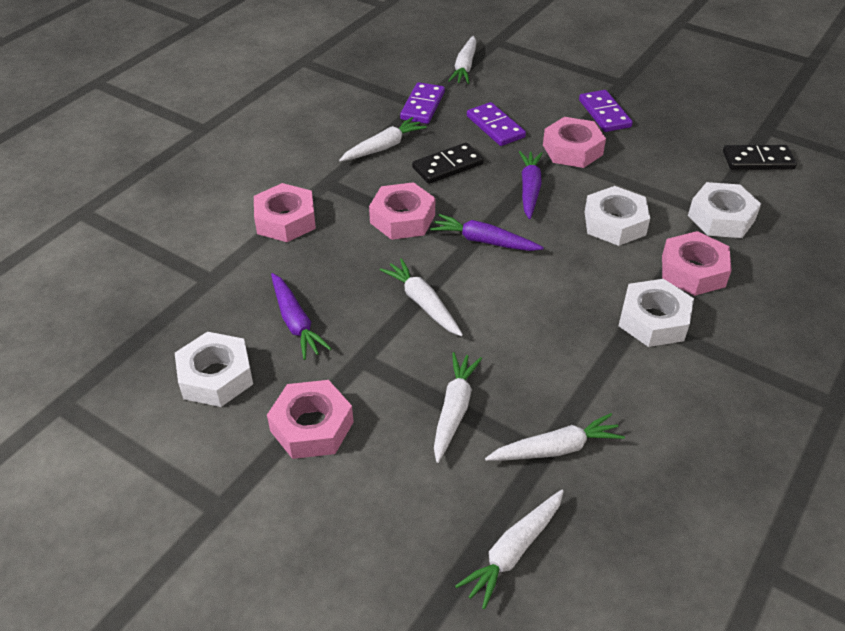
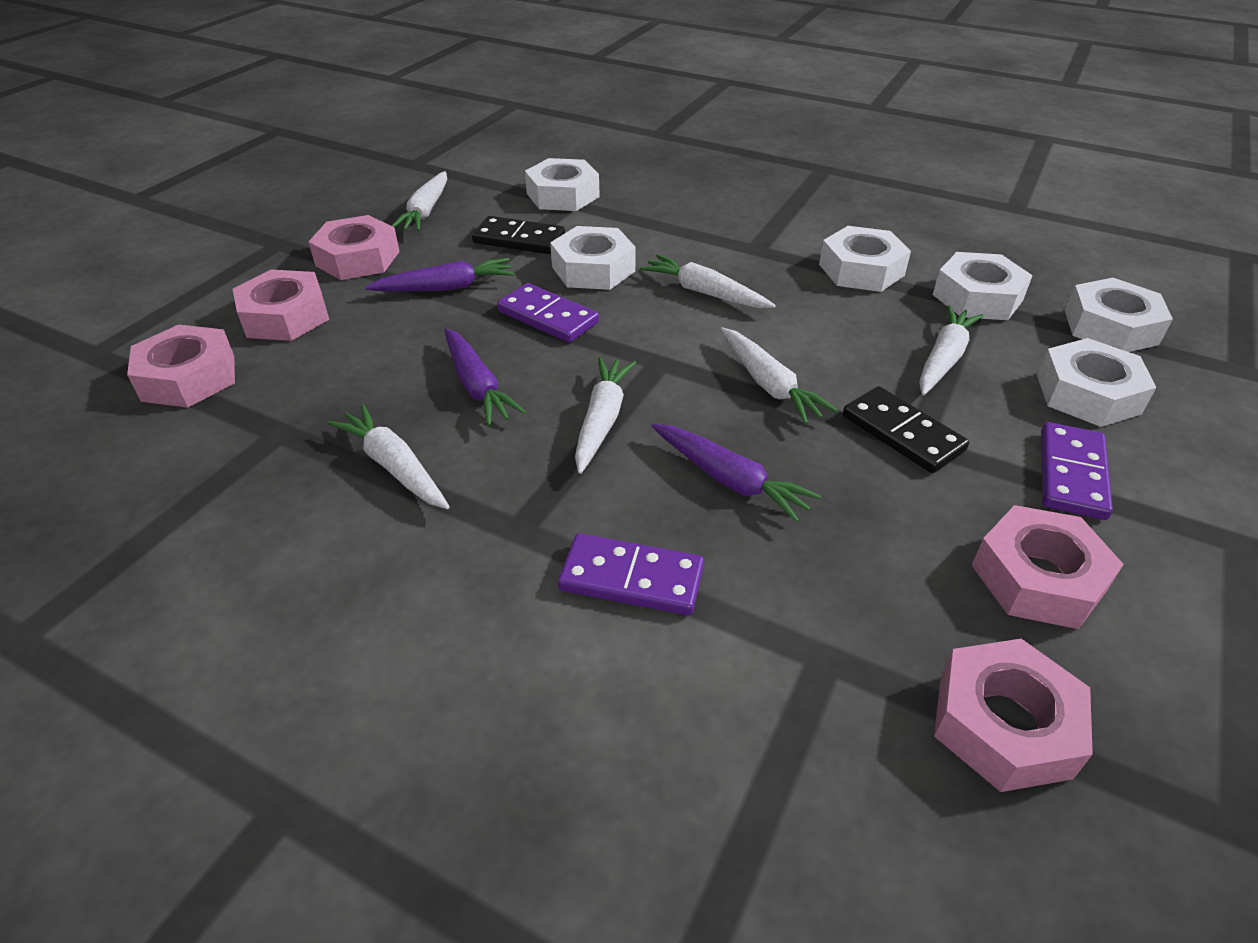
white nut: [175,332,253,407] [585,186,650,246] [619,279,694,347] [688,182,761,238] = 4 -> [525,158,600,211] [550,226,635,290] [819,226,911,292] [933,252,1033,320] [1037,338,1157,427] [1065,278,1173,352] = 6

